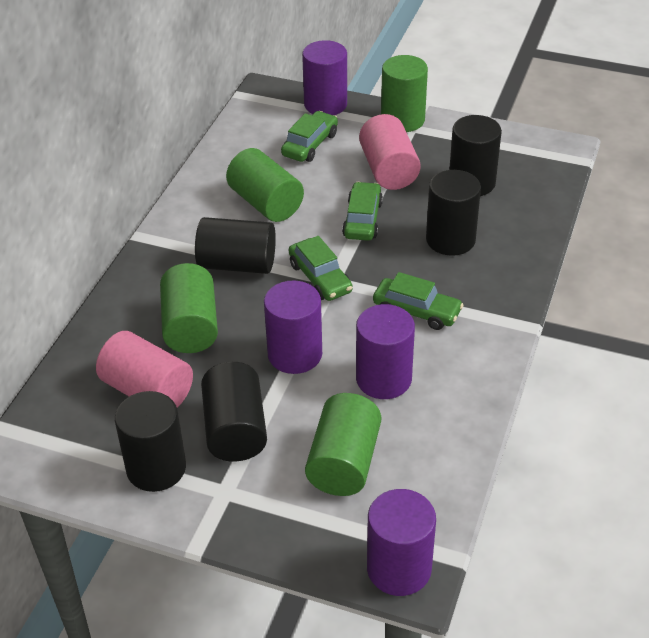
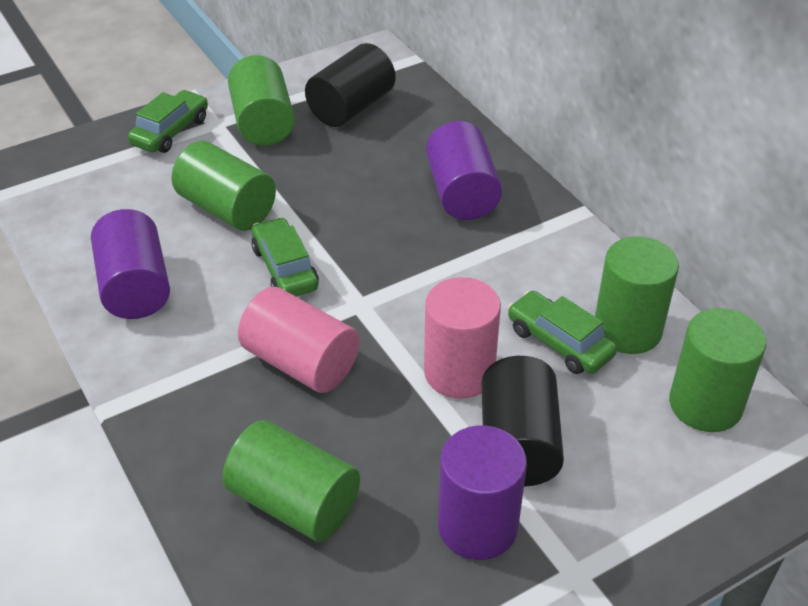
black cylinder: [115,391,186,492] [195,217,276,274] [201,362,267,462] [426,170,481,256] [449,115,502,196] = 5 -> [305,43,396,127] [482,356,564,487] = 2
green car: [281,111,338,162] [289,236,353,301] [342,182,383,241] [373,272,464,330] = 4 -> [128,90,208,153] [251,217,319,296] [508,291,617,374] = 3
green cylinder: [160,263,218,353] [226,148,304,222] [305,393,381,496] [381,55,428,132] = 4 -> [172,141,276,231] [223,420,360,542] [228,55,295,146] [595,236,679,354] [669,308,766,432] = 5
purple cylinder: [264,280,322,374] [302,40,347,115] [356,304,415,399] [367,489,436,596] = 4 -> [91,209,170,319] [426,121,502,220] [438,426,527,560] = 3

